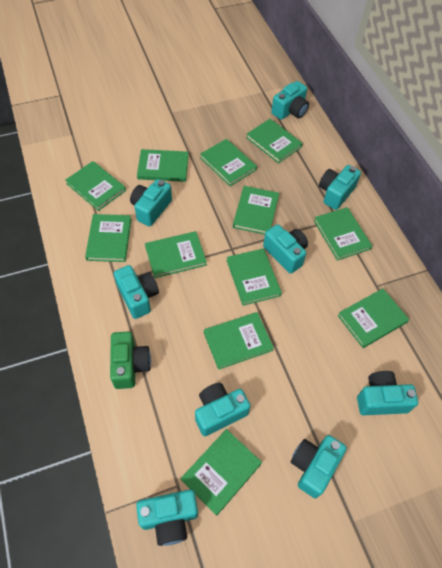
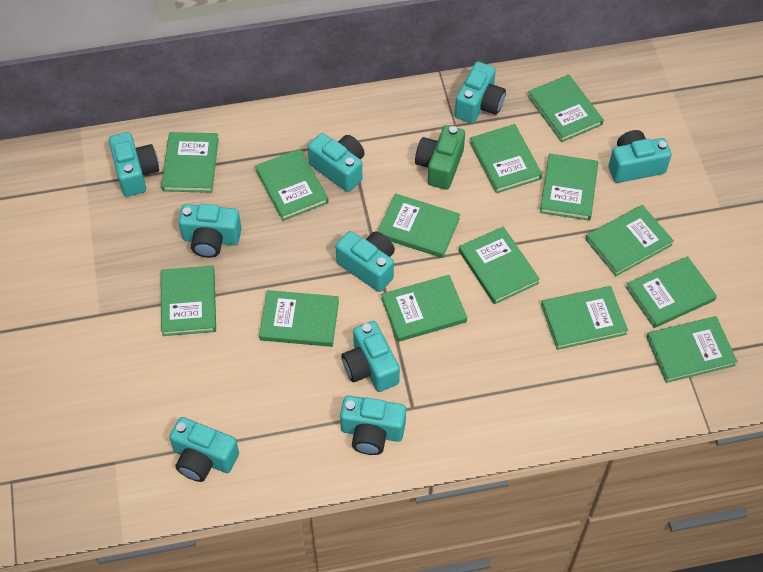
green book: [65,161,126,211] [85,214,131,262] [137,149,189,182] [145,231,207,278] [181,429,262,516] [200,139,257,186] [204,312,274,370] [227,248,282,306] [233,186,279,235] [246,119,303,164] [314,207,372,261] [338,288,409,348] = 12 -> [161,132,219,193] [161,266,216,336] [255,149,329,221] [259,290,339,347] [377,193,460,258] [381,275,467,342] [459,226,540,304] [470,124,542,193] [528,75,604,142] [540,153,598,221] [541,286,628,350] [585,205,674,276] [626,256,717,328] [646,316,738,383] = 14

